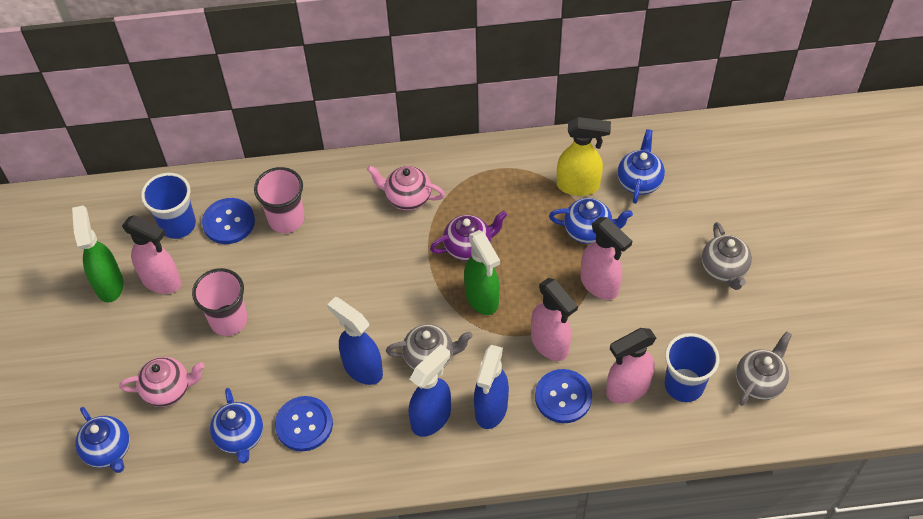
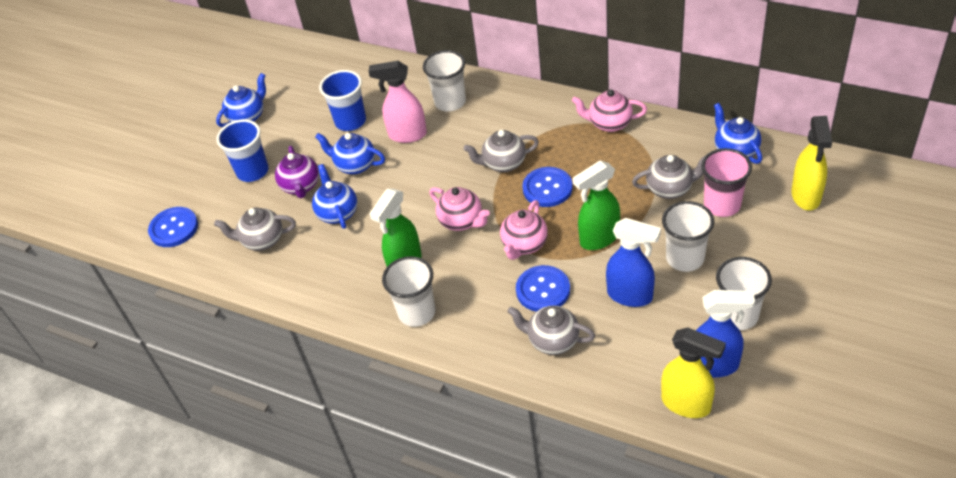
blue spray bottle: [327,297,383,385] [409,345,451,437] [474,345,509,429] = 3 -> [606,218,661,307] [696,290,755,378] = 2
grey teapot: [386,324,473,370] [702,222,752,290] [736,331,792,406] = 3 -> [214,208,296,251] [464,130,539,172] [507,306,595,355] [632,155,705,199] = 4
pink cup: [192,268,248,336] [254,167,305,233] = 2 -> [701,148,752,217] = 1
pink spray bottle: [122,215,181,294] [531,278,578,361] [581,217,632,300] [606,328,656,404] = 4 -> [369,61,427,143] = 1
pink teapot: [119,357,205,407] [367,165,445,210] = 2 -> [429,187,490,231] [500,200,548,260] [572,90,647,132] = 3
white cup: none = 0 -> [382,256,436,327] [423,50,466,111] [662,201,714,272] [716,257,772,330] = 4
yellow spray bottle: [557,117,611,196] = 1 -> [661,327,726,418] [791,116,832,211] = 2

